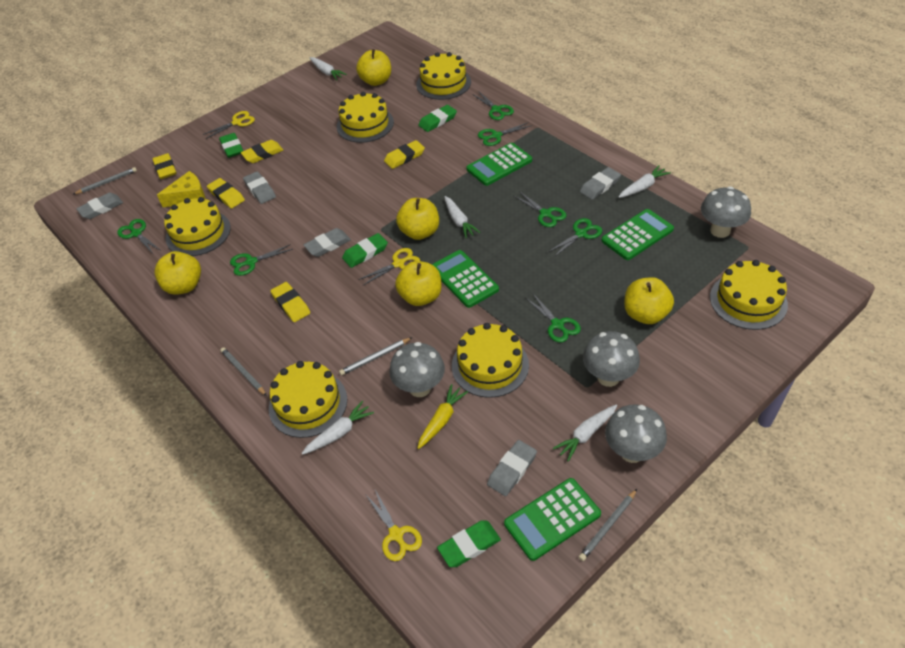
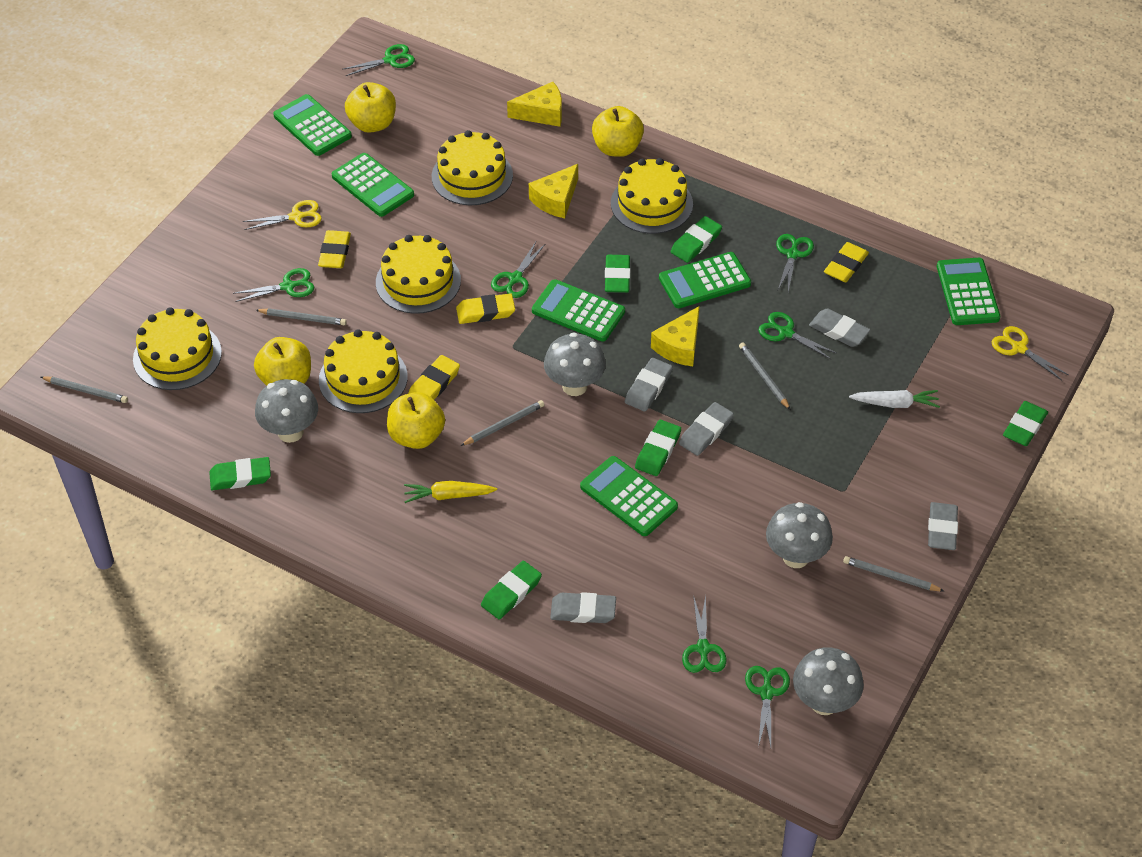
green calculator: [432,250,499,308] [466,143,532,186] [504,478,601,561] [601,209,674,260] = 4 -> [273,94,352,156] [332,153,414,217] [532,279,625,342] [580,456,678,536] [659,252,751,308] [937,258,1000,325] = 6
green eraser: [219,133,243,158] [342,233,388,268] [418,105,457,132] [437,520,501,567] = 4 -> [209,457,271,490] [481,561,542,619] [605,255,630,293] [635,420,681,476] [671,216,722,263] [1003,401,1048,446] = 6
grey pencil: [74,167,137,194] [220,347,267,396] [339,337,413,376] [579,489,637,561] = 4 -> [41,376,128,403] [256,308,347,325] [460,400,544,446] [739,343,791,410] [843,556,944,591] = 5
white carrot: [302,401,374,455] [310,57,347,80] [444,196,481,238] [553,405,617,462] [619,165,671,198] = 5 -> [849,390,940,408] = 1
yellow apple: [154,251,201,295] [356,49,391,86] [395,261,442,306] [396,198,439,240] [624,277,674,324] = 5 -> [254,337,311,386] [345,82,396,133] [387,392,445,449] [592,106,644,157] = 4
yellow cake: [164,197,231,256] [269,361,347,438] [337,92,394,143] [416,52,471,100] [452,323,529,398] [710,260,788,330] = 6 -> [133,307,222,390] [319,329,408,413] [376,235,461,314] [432,130,513,205] [611,158,693,234] = 5
yellow cheese: [157,171,205,207] = 1 -> [507,82,562,127] [529,164,578,218] [651,306,699,366] = 3
yellow eraser: [153,153,177,179] [207,178,245,209] [241,140,283,163] [270,282,310,322] [384,140,425,169] = 5 -> [318,230,351,268] [408,355,460,400] [456,293,515,324] [824,242,869,282] = 4
yellow scissors: [203,111,255,139] [358,248,420,285] [365,490,422,561] = 3 -> [243,200,322,230] [992,326,1068,380] = 2

